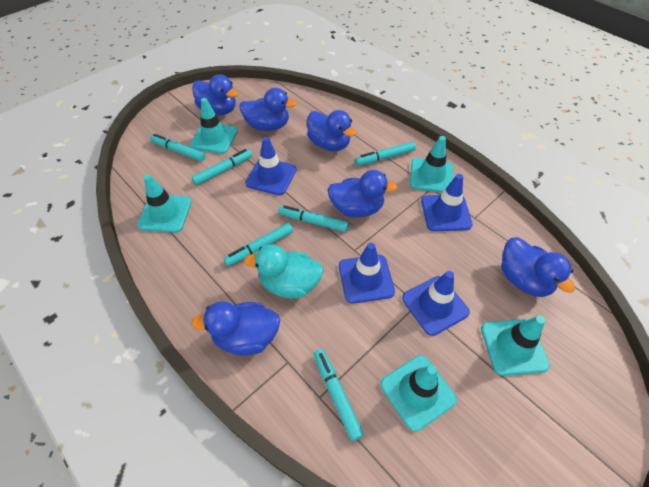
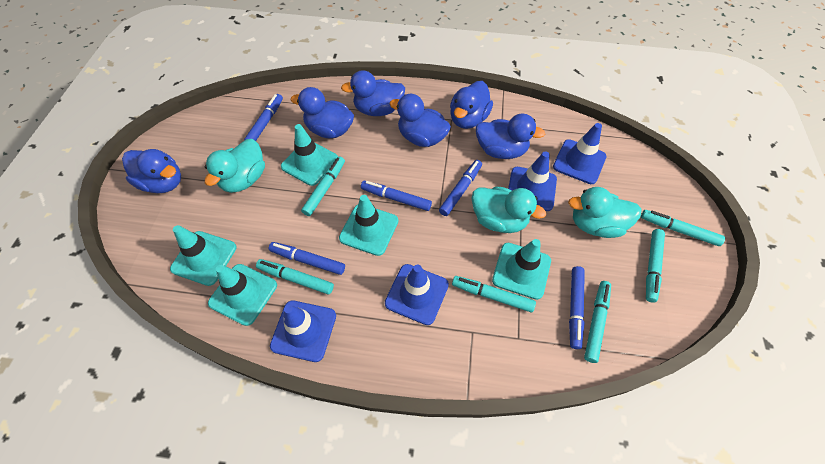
blue marker: none = 0 -> [244,94,283,141] [269,242,345,275] [361,181,432,211] [439,160,482,216] [569,266,585,349] = 5
turquoise duck: [244,244,324,299] = 1 -> [205,139,265,193] [471,187,546,233] [568,187,642,238] = 3

